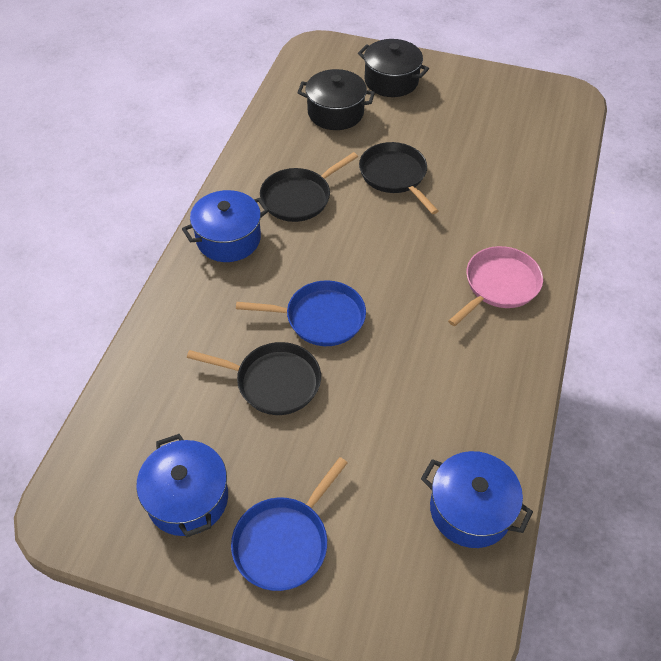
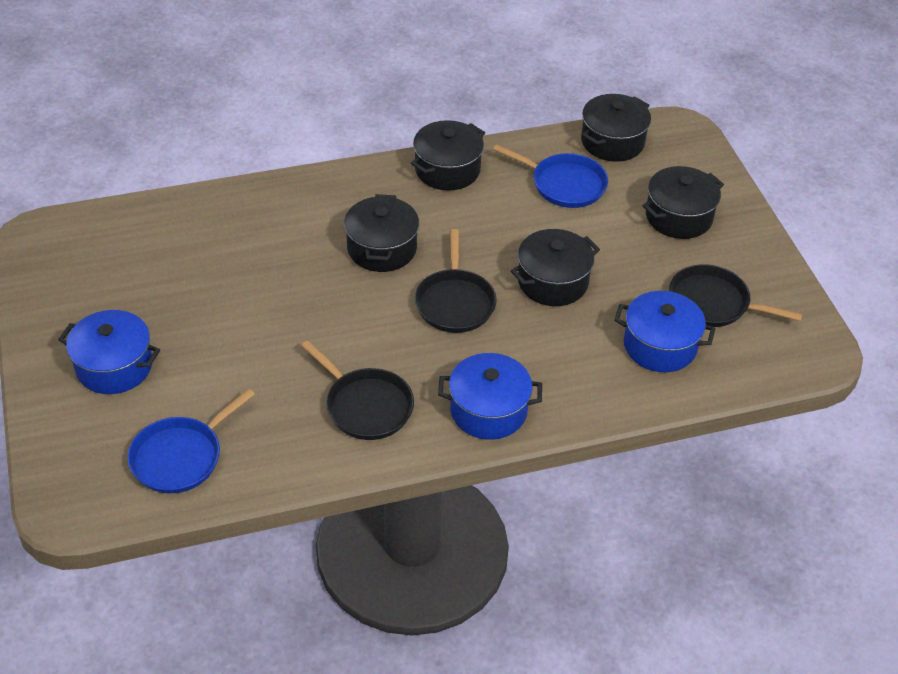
black pot: [297,69,375,130] [358,39,429,97] = 2 -> [344,194,419,272] [411,120,485,191] [511,229,600,306] [581,94,651,162] [642,166,724,239] = 5
pink pan: [448,246,543,326] = 1 -> none = 0

